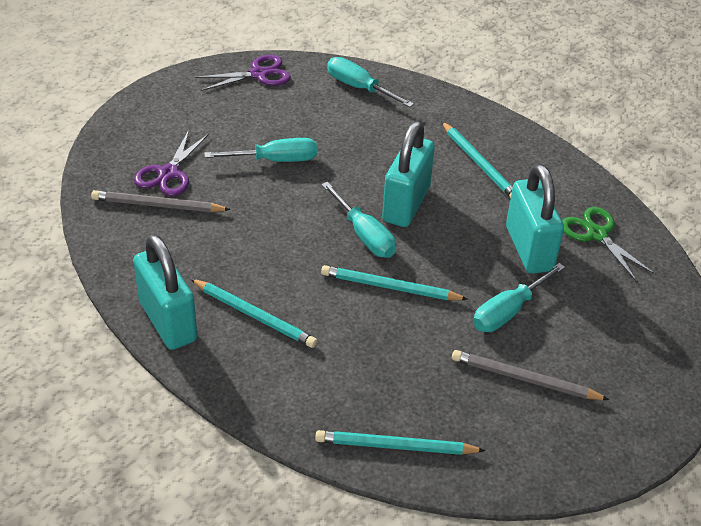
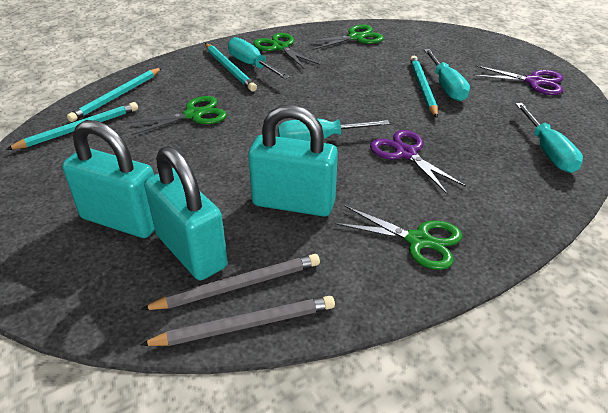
green scissors: [562,207,655,282] = 1 -> [126,96,227,136] [253,33,320,68] [305,24,384,50] [334,206,462,270] = 4

